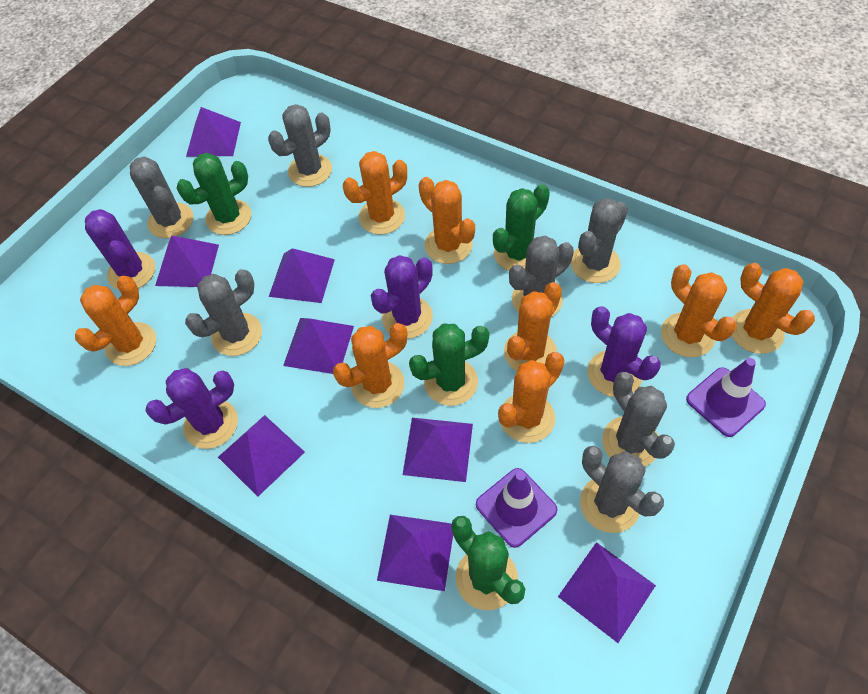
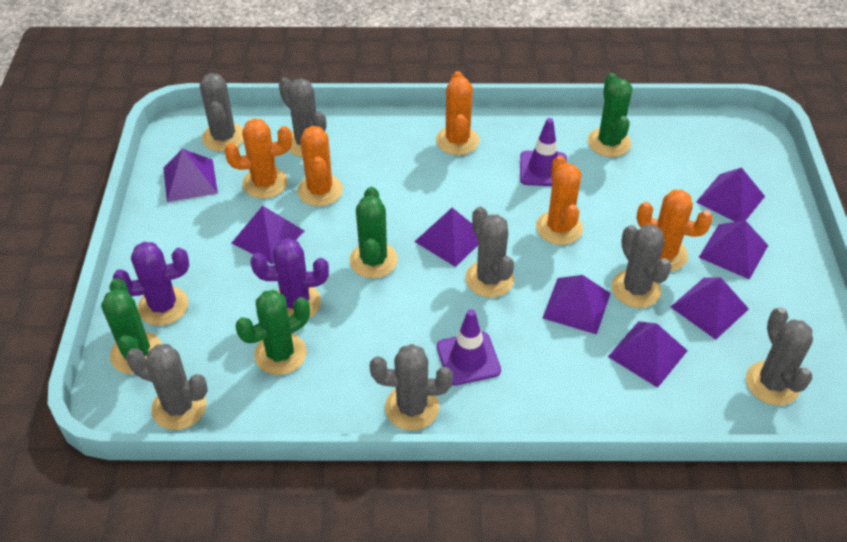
orange cactus: [75,276,156,366] [333,323,407,408] [343,151,407,234] [419,177,475,264] [498,352,564,443] [504,282,562,371] [661,264,737,357] [731,263,815,354] = 8 -> [225,118,292,199] [297,126,343,206] [436,71,479,155] [536,156,583,245] [636,190,713,272] = 5
purple cactus: [85,209,155,290] [145,368,238,449] [371,255,433,339] [587,306,661,397] = 4 -> [113,242,189,326] [250,238,329,318] = 2

